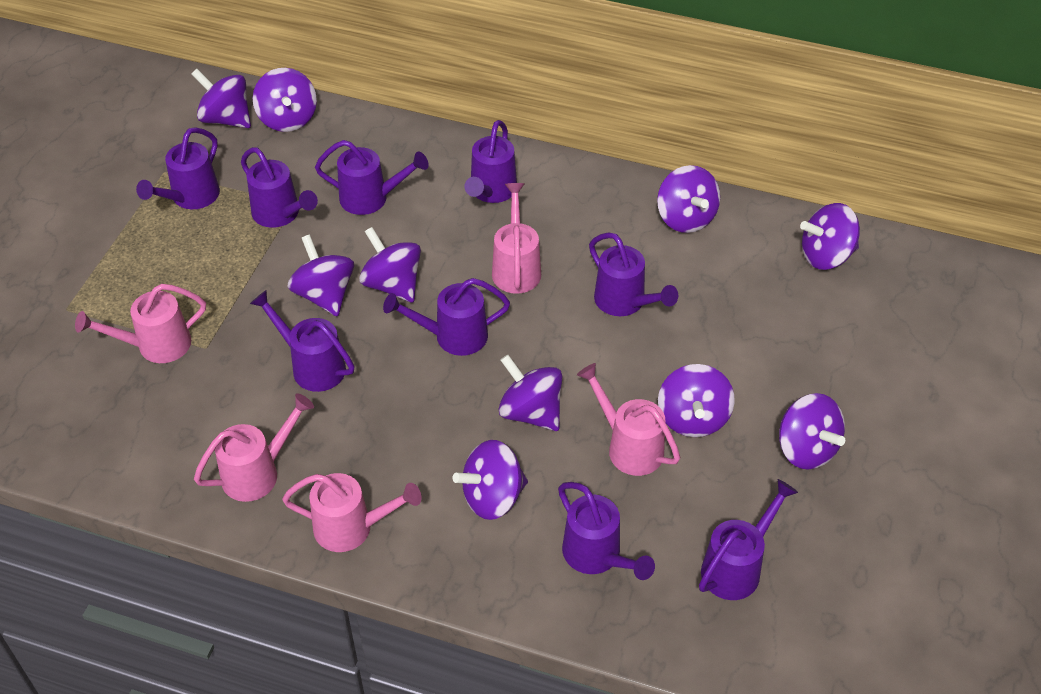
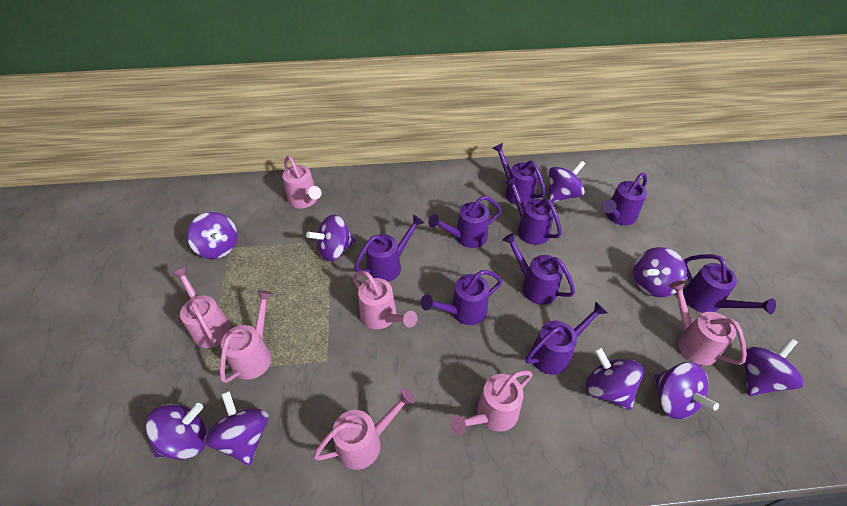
pink watering can: [75,284,206,363] [194,393,314,502] [282,473,422,552] [492,183,541,294] [577,363,680,476] = 5 -> [171,267,231,348] [220,290,273,383] [282,156,322,208] [313,388,415,470] [353,271,417,329] [450,370,533,435] [669,280,747,365] = 7
purple spinning top: [192,69,251,128] [253,68,317,132] [288,235,354,317] [359,227,421,303] [453,440,528,520] [499,355,562,431] [657,165,720,233] [658,364,735,437] [779,393,845,470] [800,203,860,270] = 10 -> [145,403,207,459] [187,212,237,259] [204,391,269,465] [306,214,356,261] [549,160,585,203] [586,346,643,410] [633,247,687,297] [654,362,719,419] [744,338,804,396] = 9

